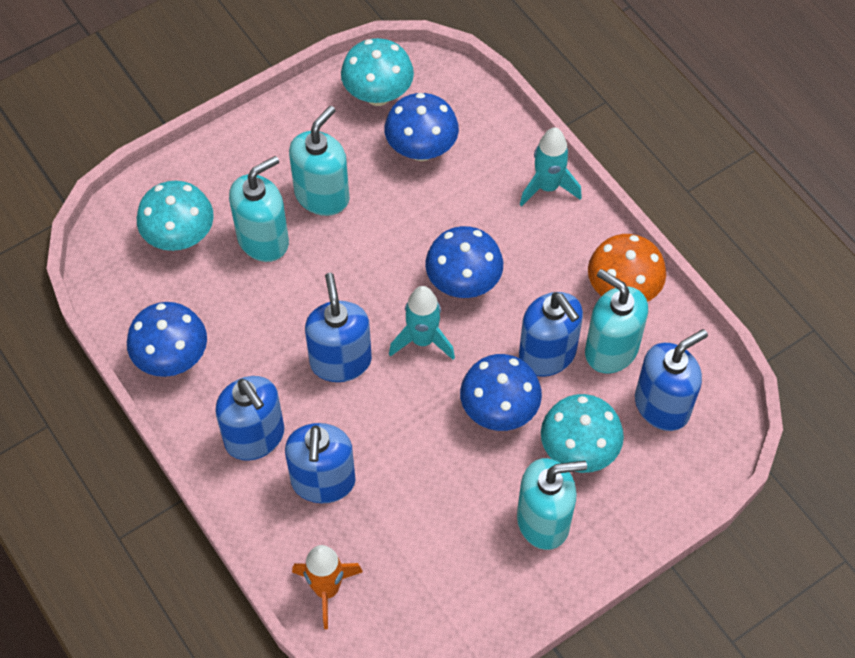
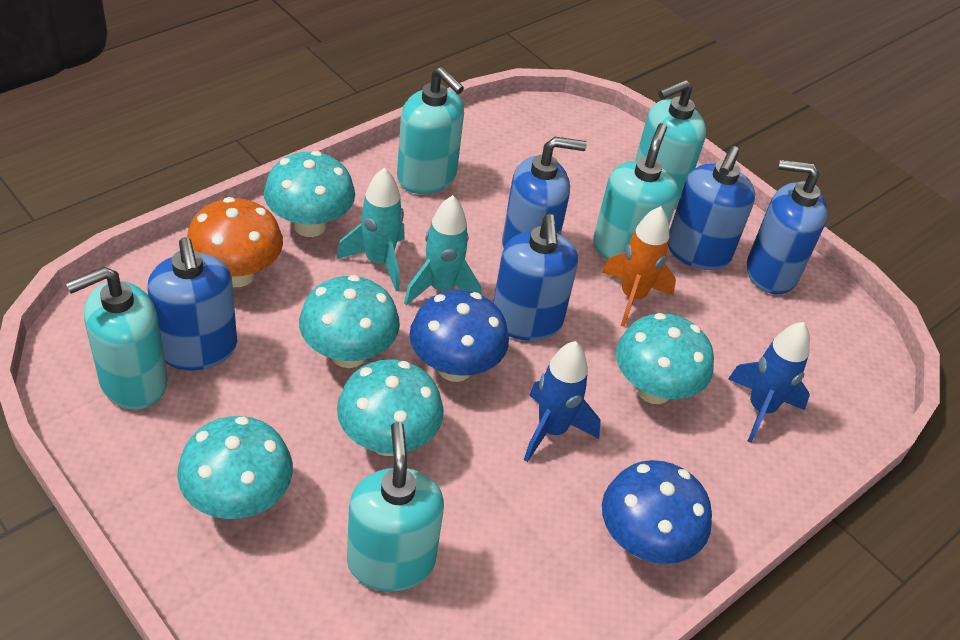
blue mushroom: [127,302,207,377] [384,93,459,161] [425,226,503,298] [460,354,542,431] = 4 -> [409,290,509,382] [602,460,712,564] = 2
blue rocket: none = 0 -> [524,341,601,462] [728,322,810,443] = 2
turquoise mushroom: [137,181,214,251] [341,38,414,106] [541,394,624,473] = 3 -> [177,416,293,519] [264,151,355,237] [299,275,400,368] [337,359,444,456] [616,313,714,404] = 5
turquoise soap dispenser: [229,156,289,262] [289,106,349,216] [517,458,587,550] [585,269,648,374] = 4 -> [66,267,168,410] [347,422,444,592] [397,67,464,194] [593,123,678,260] [635,80,706,205] = 5

